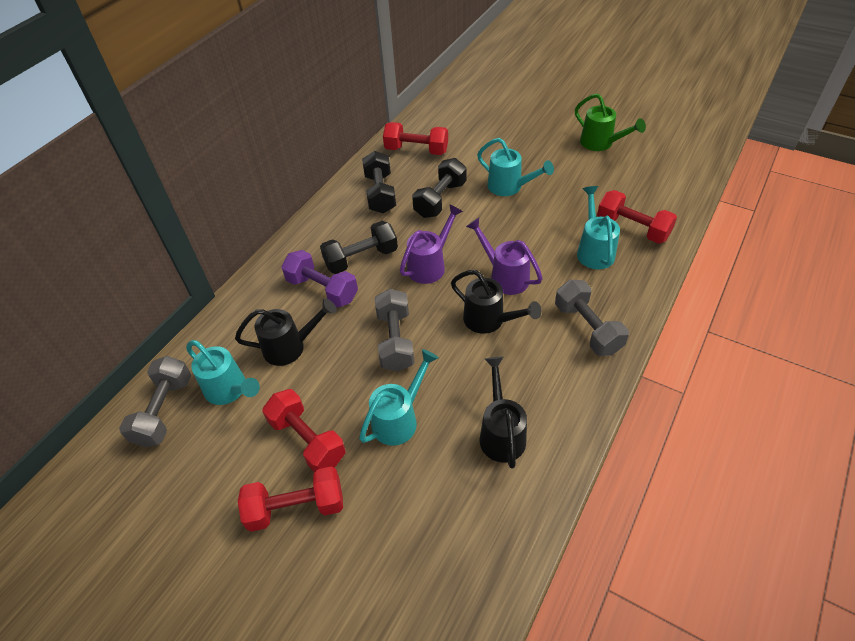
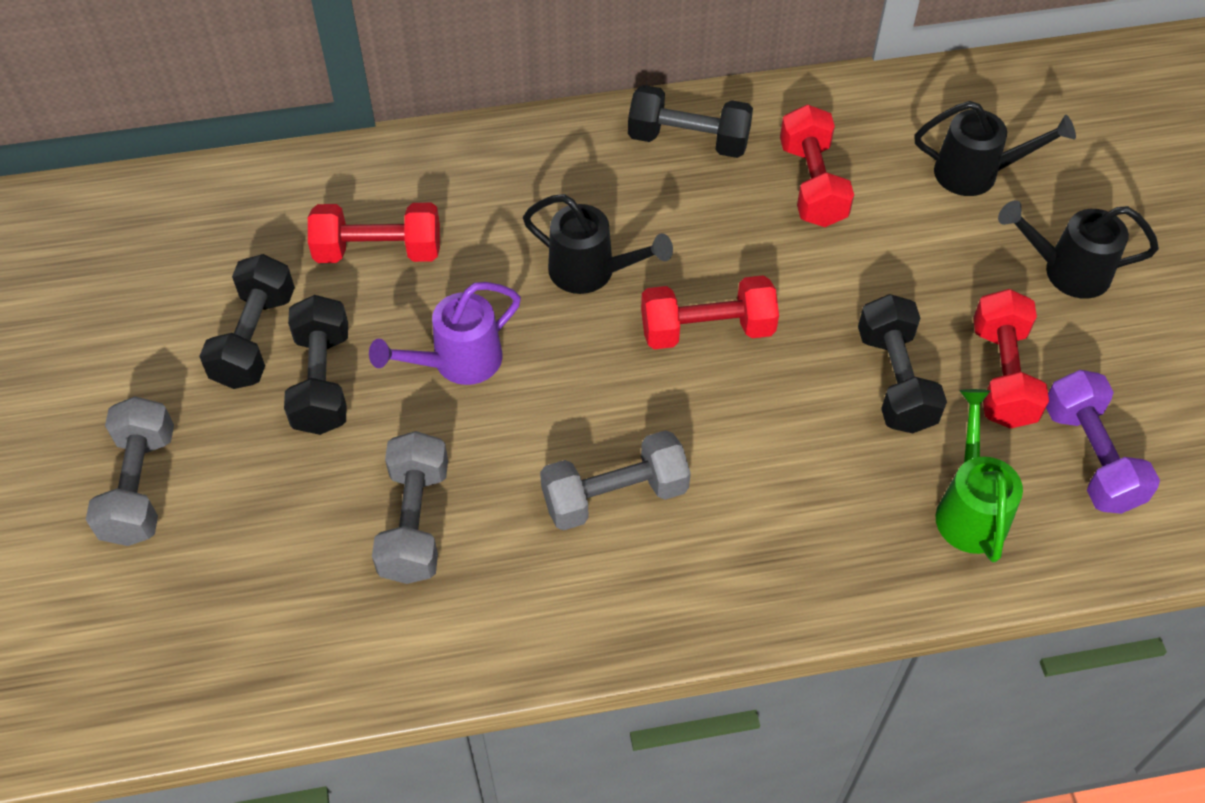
black dumbbell: [320,221,398,274] [362,151,396,214] [412,158,467,218] = 3 -> [199,254,295,389] [284,295,348,435] [628,85,753,158] [858,294,947,434] = 4
purple watering can: [400,204,463,284] [466,218,543,295] = 2 -> [369,282,521,385] = 1
turquoise watering can: [186,340,260,405] [359,349,438,446] [477,138,554,196] [577,186,620,269] = 4 -> none = 0

